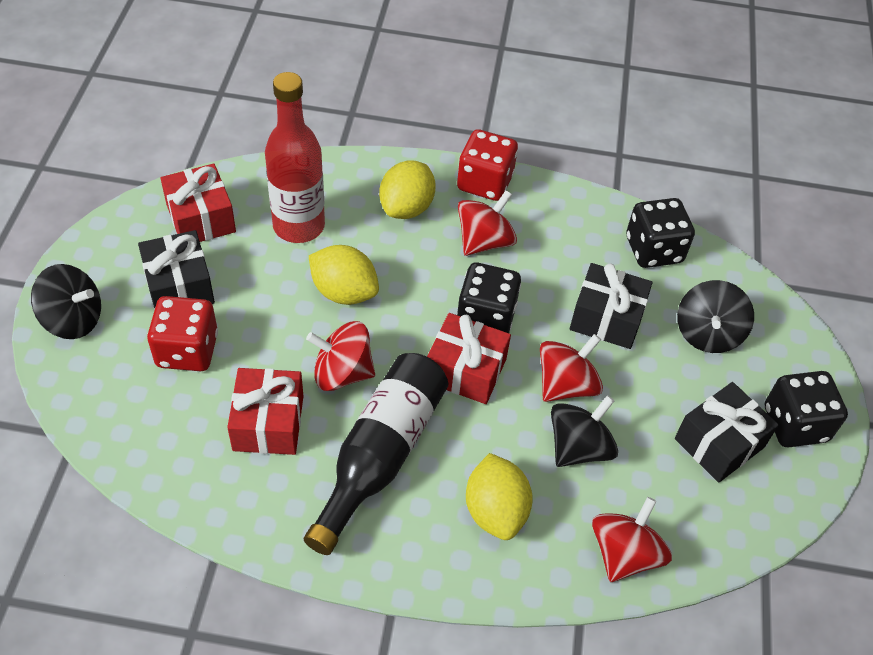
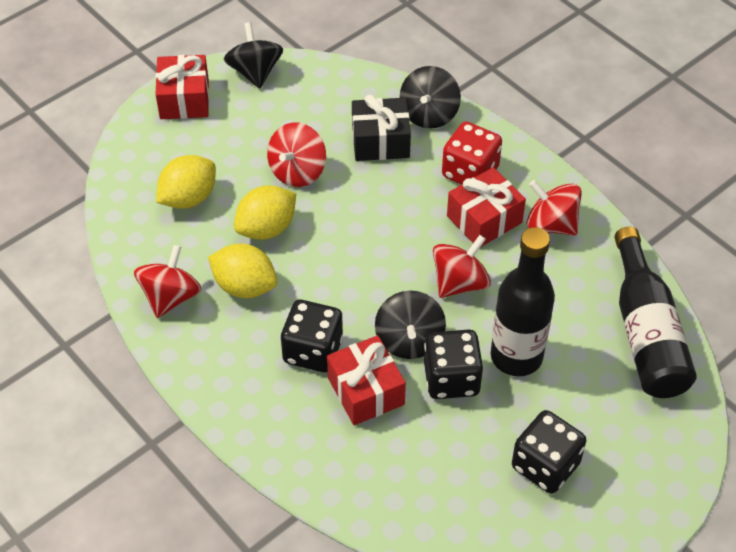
black bottle: [304,353,448,555] = 1 -> [491,227,555,376] [614,227,697,398] = 2
black gift: [138,230,215,309] [570,263,652,349] [675,382,779,483] = 3 -> [352,95,411,161] = 1
red bottle: [265,72,325,243] = 1 -> none = 0
red dice: [147,296,218,371] [457,129,518,201] = 2 -> [442,122,502,185] = 1

